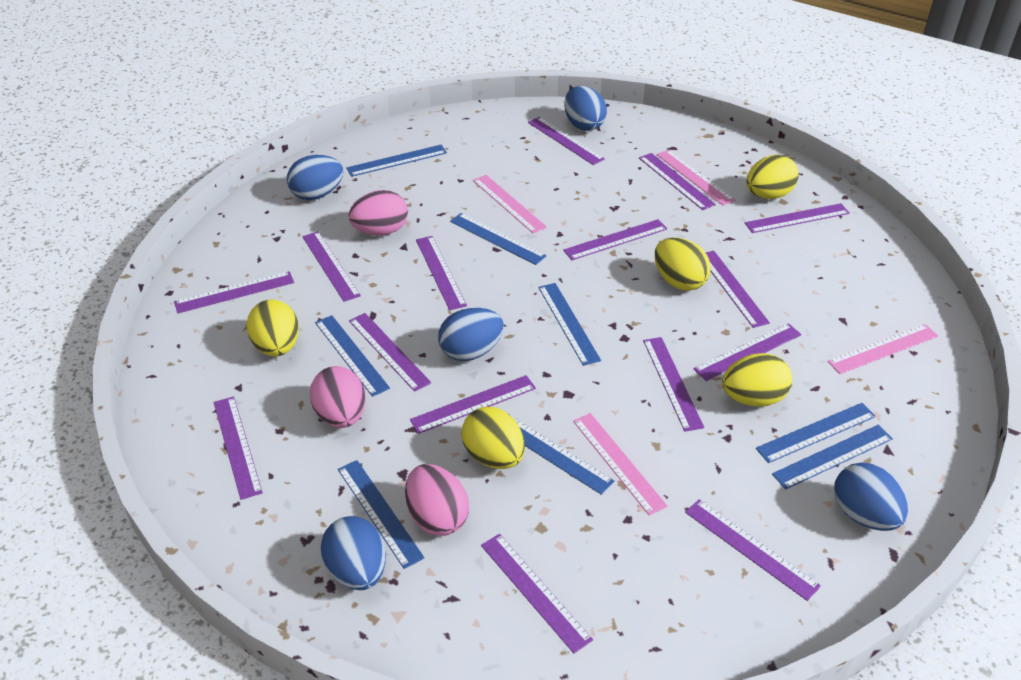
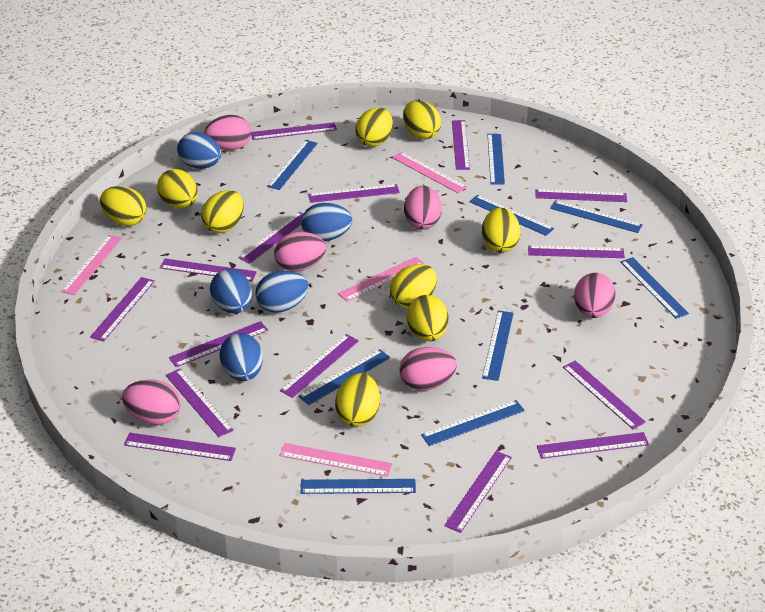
blue ruler: [315,315,390,397] [338,460,424,569] [346,145,447,177] [450,213,547,265] [510,415,614,495] [538,283,601,366] [756,403,876,463] [772,425,893,489] = 8 -> [267,140,318,190] [298,349,390,405] [301,479,416,494] [421,400,525,446] [469,195,554,236] [482,310,514,381] [487,134,505,185] [550,200,643,233] [620,257,689,319] = 9
pink egg: [310,366,366,428] [348,190,408,236] [405,464,469,536] = 3 -> [122,379,181,425] [204,115,251,150] [274,232,326,272] [399,347,457,391] [404,186,442,230] [574,273,616,318] = 6
yellow egg: [246,299,299,357] [461,407,525,469] [655,237,711,291] [722,353,792,407] [747,155,799,199] = 5 -> [100,186,146,226] [157,169,198,208] [201,190,244,233] [335,373,380,427] [355,107,393,147] [390,264,437,309] [403,100,441,139] [407,295,448,341] [482,208,521,253] = 9

